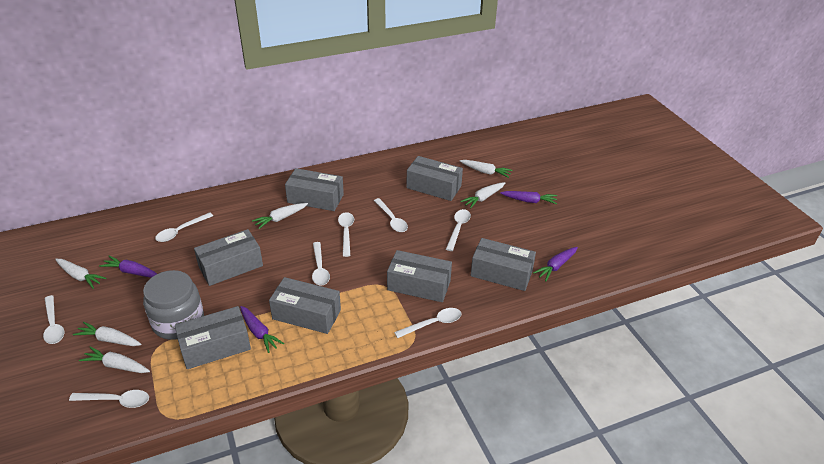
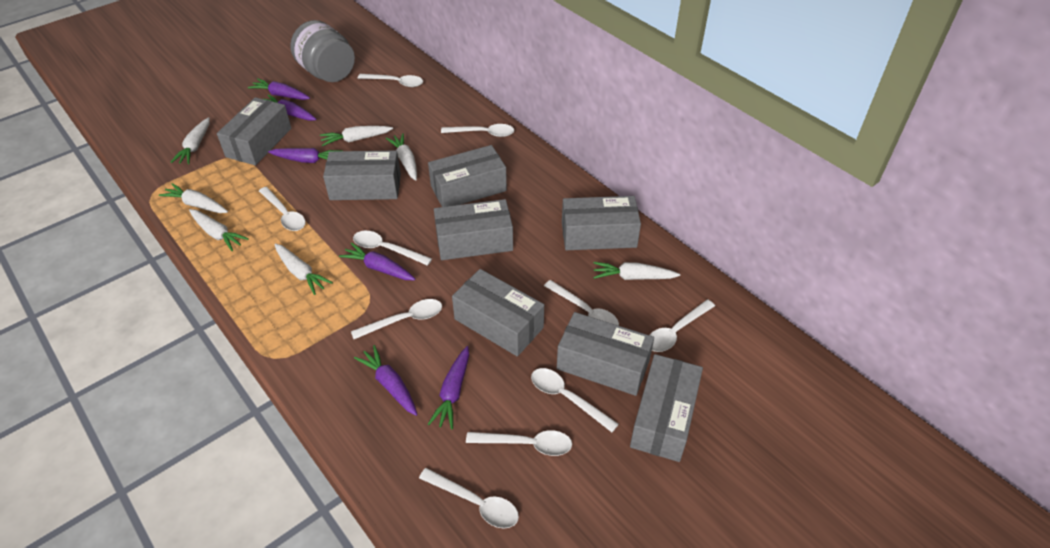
grey box: [175,306,251,369] [194,229,263,286] [269,277,341,334] [285,168,344,211] [387,250,452,302] [406,156,463,201] [471,238,536,291] = 7 -> [217,97,291,165] [323,150,401,200] [428,145,507,207] [434,199,513,260] [452,269,544,356] [557,312,654,396] [562,196,641,250] [630,354,703,462] = 8
purple carrot: [99,256,157,278] [240,306,284,353] [500,191,557,204] [533,247,578,281] = 4 -> [248,78,310,100] [264,95,317,121] [268,148,343,163] [339,243,415,280] [354,345,418,416] [428,346,469,430] = 6
white carrot: [55,259,106,289] [73,322,141,346] [79,346,150,373] [252,203,308,229] [460,160,513,178] [460,182,505,209] = 6 -> [159,183,228,213] [171,117,210,164] [189,209,249,251] [274,244,333,295] [320,126,393,146] [386,133,417,181] [593,262,680,280] = 7
white spoon: [43,295,64,344] [69,390,149,408] [155,212,213,242] [312,242,330,285] [338,212,354,257] [374,198,408,232] [394,308,462,338] [446,209,471,251] = 8 -> [259,187,306,231] [351,299,442,339] [353,231,432,266] [358,74,423,87] [419,468,519,529] [441,124,515,137] [466,430,572,456] [531,368,619,432] [544,280,619,326] [650,299,715,352] = 10

